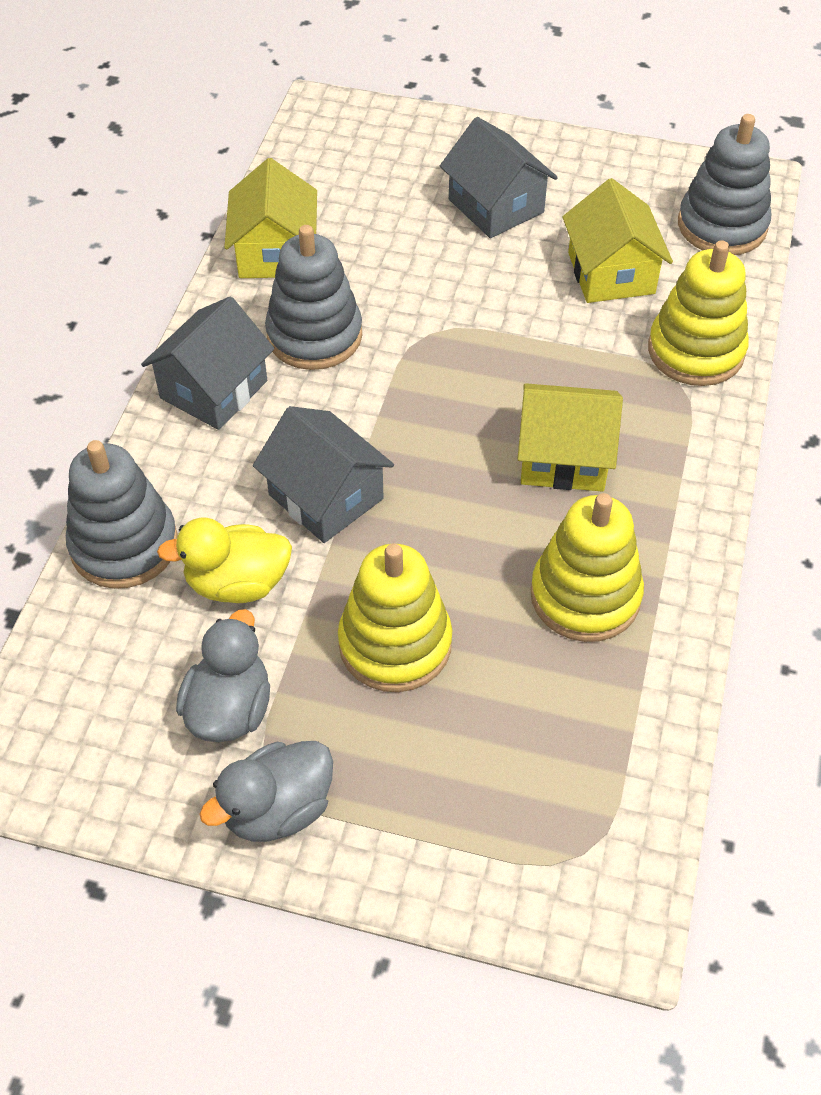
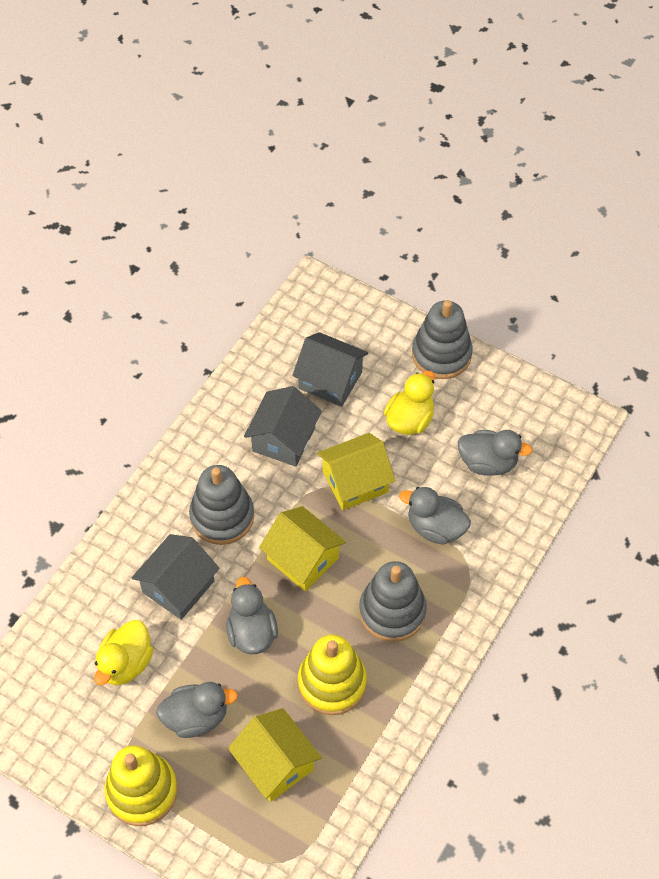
grey duck: [176,609,270,742] [199,741,333,842] = 2 -> [156,682,238,738] [226,577,278,655] [399,487,471,545] [458,430,533,476] = 4
yellow duck: [157,518,292,603] = 1 -> [94,620,153,685] [384,371,435,435] = 2
yellow stacking toy: [338,543,452,692] [530,493,644,642] [648,240,749,386] = 3 -> [104,745,178,826] [298,635,367,715] = 2

